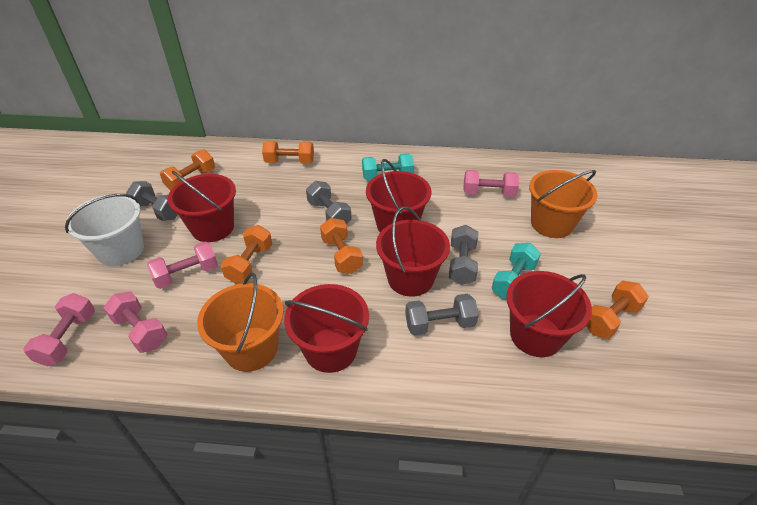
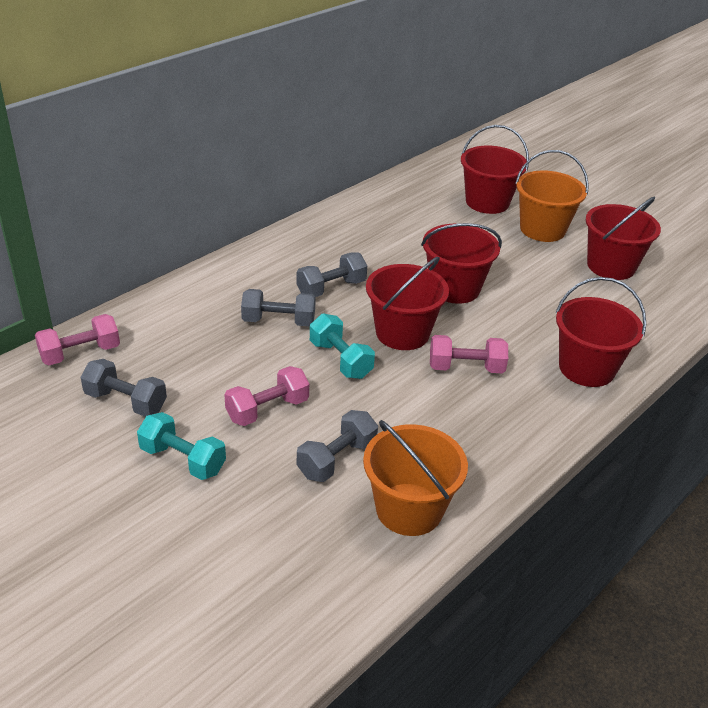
orange dumbbell: [160,149,215,191] [221,225,272,284] [262,141,314,164] [320,218,363,274] [586,280,649,339] = 5 -> none = 0
pink dumbbell: [23,293,95,366] [103,291,168,353] [147,241,218,289] [463,170,519,197] = 4 -> [35,314,120,365] [224,366,309,426] [430,335,508,373] = 3
white bucket: [65,194,144,266] = 1 -> none = 0

